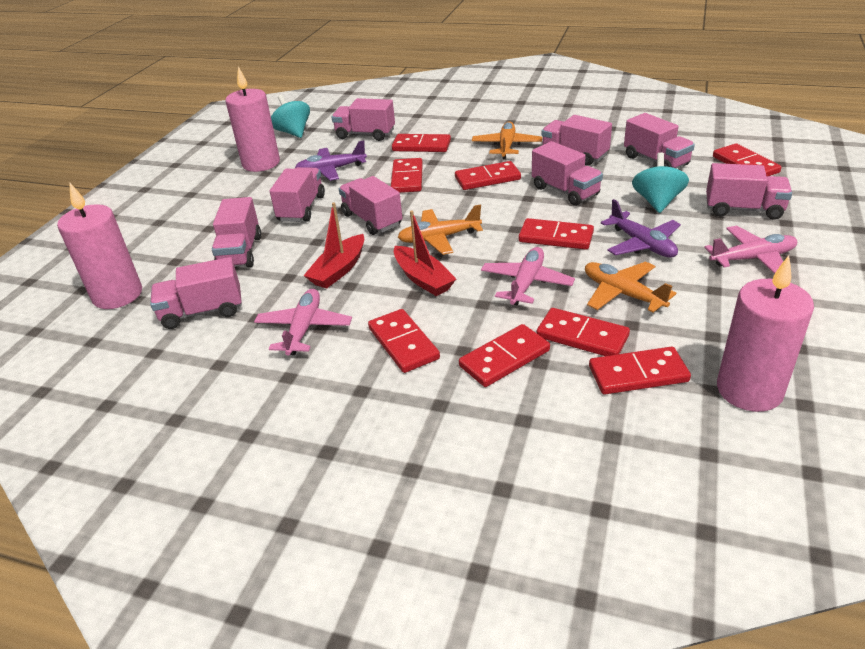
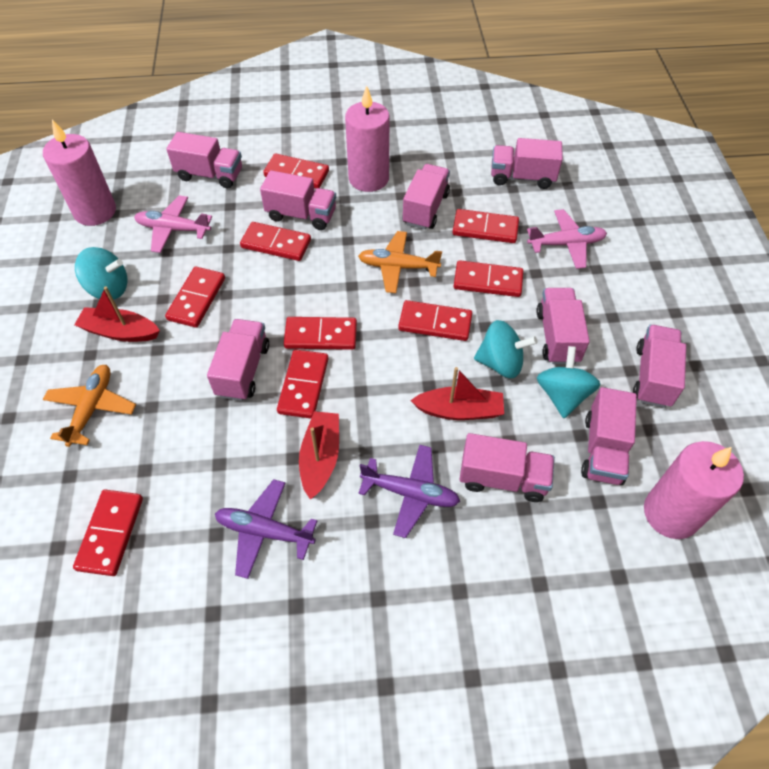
orange plane: [398,204,483,255] [472,121,542,159] [585,261,676,312] = 3 -> [43,365,136,447] [358,231,442,293] = 2
pink plane: [254,289,352,356] [481,247,575,306] [704,226,797,274] = 3 -> [134,196,212,253] [527,209,607,269] = 2
red boat: [303,202,364,288] [394,211,456,296] = 2 -> [74,286,160,342] [299,411,339,499] [410,367,504,420] = 3
turquoise spinning top: [271,95,310,138] [632,152,689,213] = 2 -> [75,247,127,300] [474,320,538,378] [537,346,601,418] = 3

